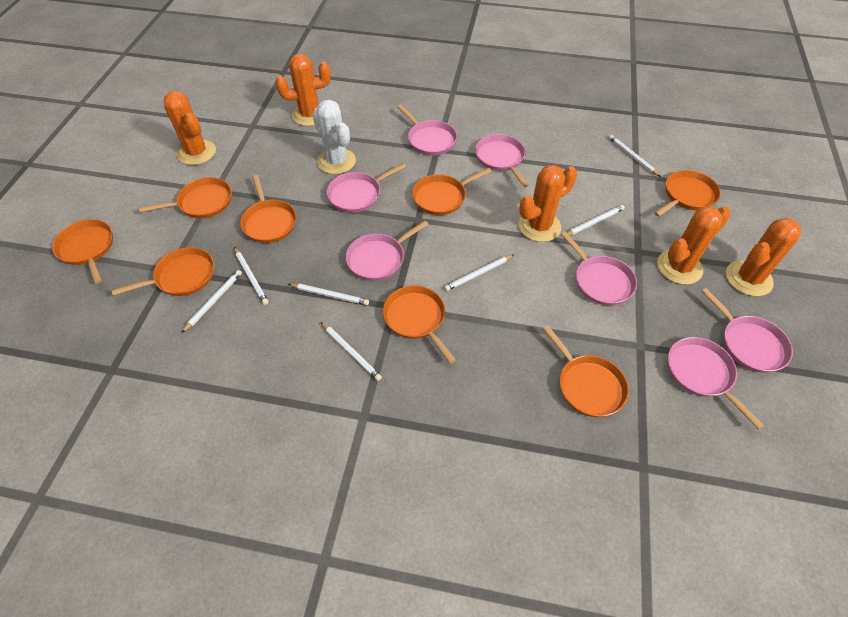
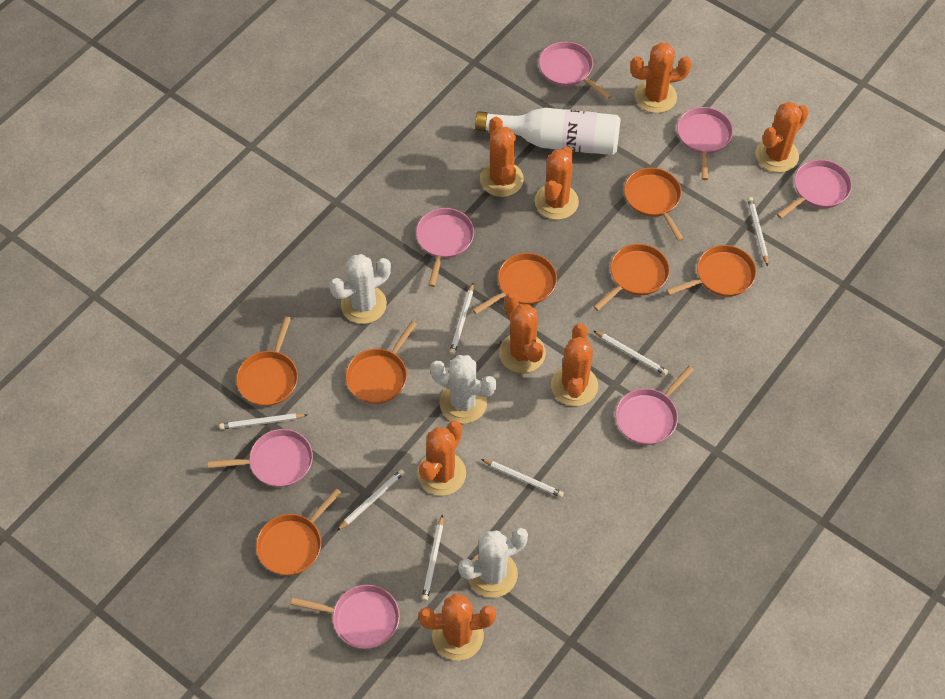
orange cactus: [164,91,216,165] [275,54,331,126] [519,165,577,242] [657,206,731,285] [726,218,801,296] = 5 -> [417,420,466,496] [418,593,496,660] [480,117,524,197] [499,293,546,373] [535,146,579,220] [551,323,598,406] [630,42,692,113] [756,102,809,172] = 8
orange pan: [52,219,113,284] [112,247,214,296] [139,177,232,218] [240,175,297,243] [383,285,456,364] [412,168,492,215] [543,326,629,417] [654,170,721,217] = 8 -> [236,316,298,406] [256,488,342,575] [346,321,417,404] [473,253,557,314] [593,244,670,311] [624,168,684,242] [666,245,756,297] = 7
white bottle: none = 0 -> [475,108,621,155] = 1
white cactus: [312,100,356,174] = 1 -> [329,254,391,324] [430,355,496,424] [458,528,528,598] = 3

